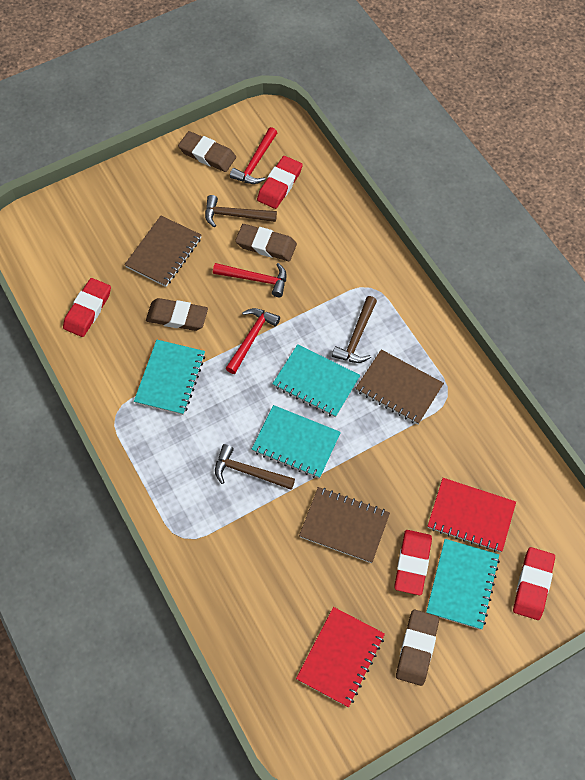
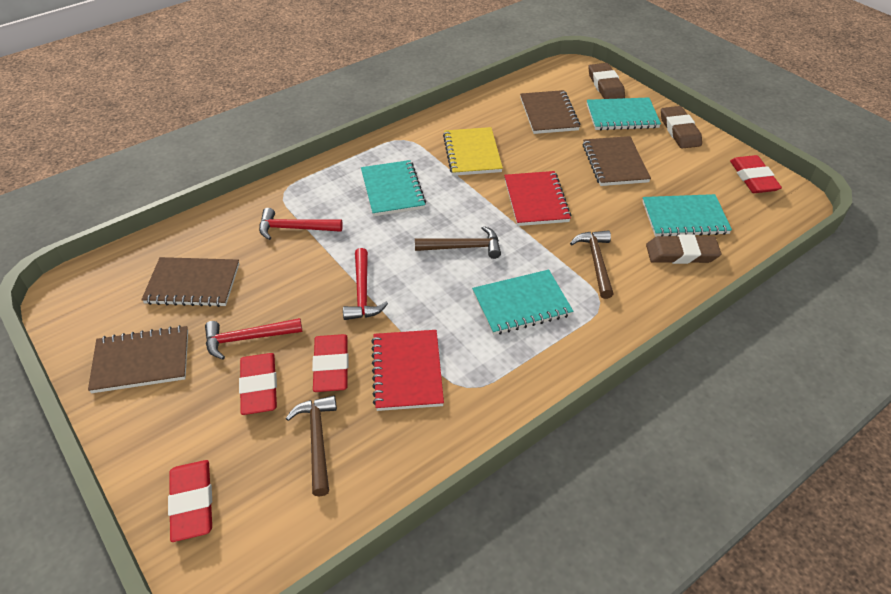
brown eraser: [146,298,208,331] [178,131,236,172] [235,224,297,261] [396,610,439,686] = 4 -> [588,63,625,99] [646,235,721,264] [661,106,702,149] = 3
brown notebook: [124,216,201,287] [299,487,390,563] [355,349,444,424] = 3 -> [88,325,188,393] [141,257,239,307] [520,90,580,134] [582,136,651,186] = 4
yellow notebook: none = 0 -> [443,127,503,176] = 1

